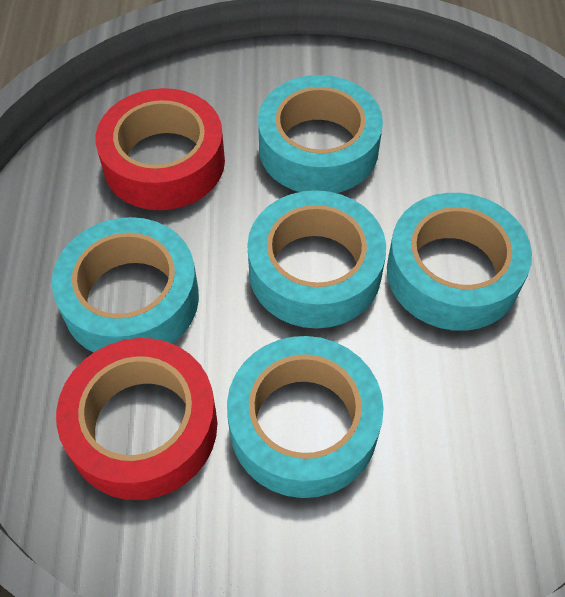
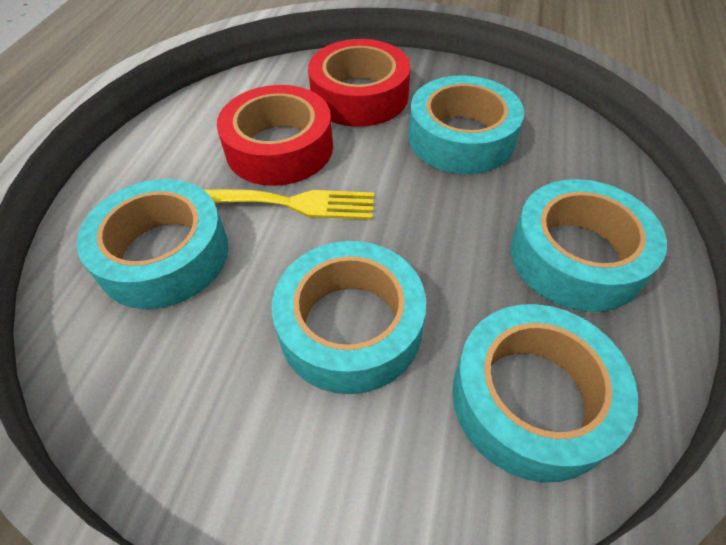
yellow fork: none = 0 -> [203,189,374,220] = 1

